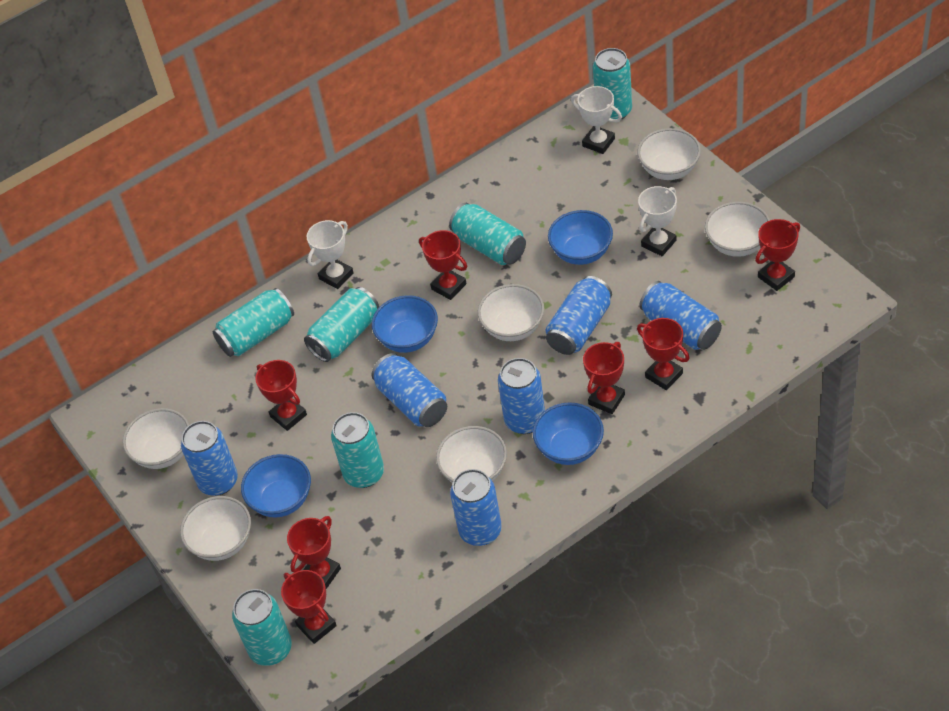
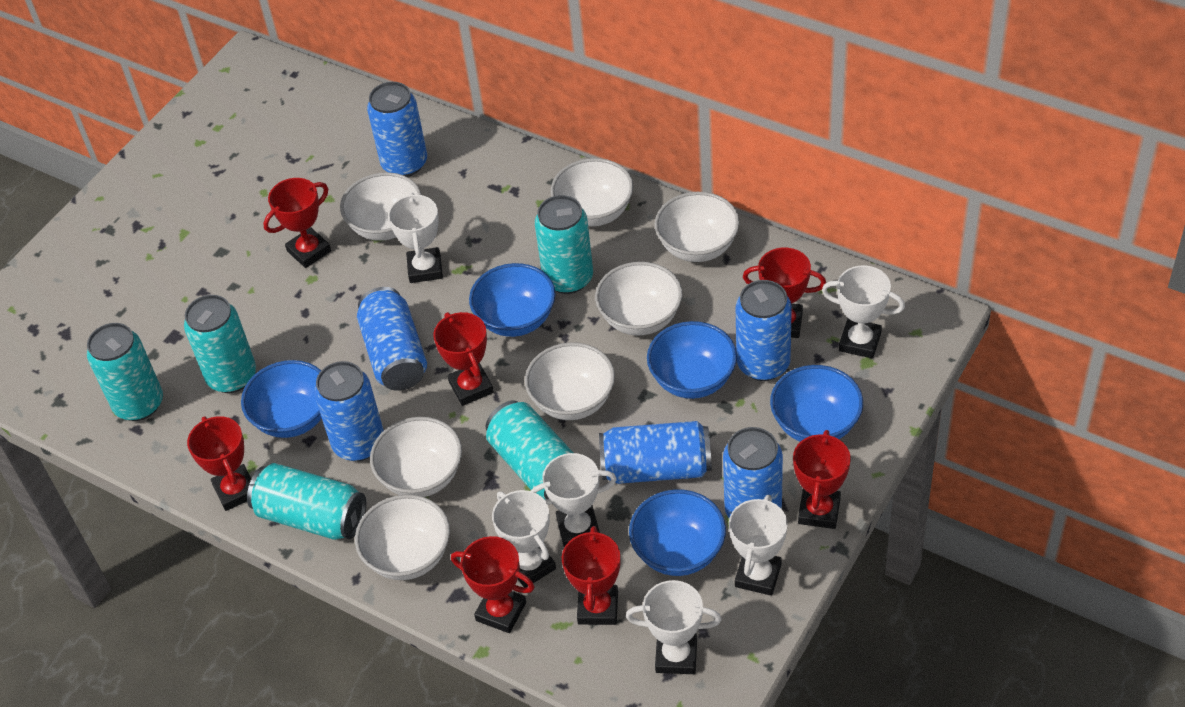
blue bowl: [241,454,311,517] [372,295,438,353] [533,402,604,465] [548,210,613,265] = 4 -> [241,360,322,438] [469,263,555,337] [629,489,726,576] [647,321,737,399] [770,365,863,442] = 5
turquoise can: [213,288,294,357] [232,589,292,666] [304,287,379,362] [331,412,384,488] [449,203,526,265] [593,48,632,120] = 6 -> [87,323,163,421] [184,295,256,393] [247,463,366,540] [486,401,573,499] [535,195,593,294] = 5
white bowl: [123,408,189,469] [180,496,251,561] [436,426,507,483] [478,284,544,341] [637,128,701,180] [705,202,770,257] = 6 -> [340,172,421,241] [355,494,450,580] [370,417,462,497] [525,342,615,420] [551,158,633,227] [595,262,682,336] [655,192,740,262] = 7
white trophy: [306,220,354,289] [571,86,622,154] [638,186,677,256] = 3 -> [388,193,443,283] [492,490,556,588] [531,453,617,548] [626,580,722,674] [729,494,788,596] [822,265,905,358] = 6

